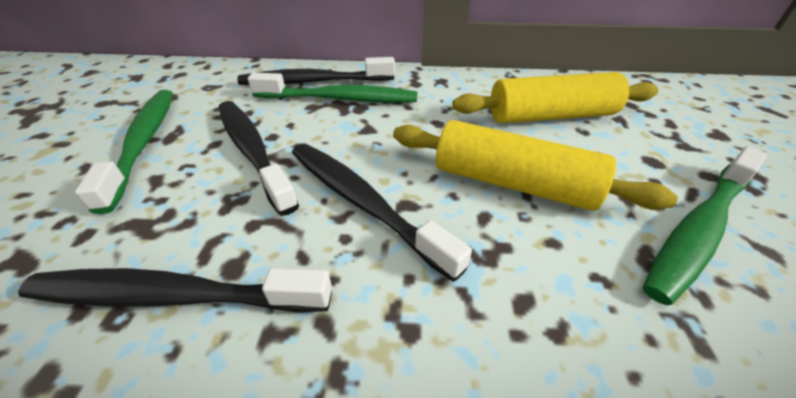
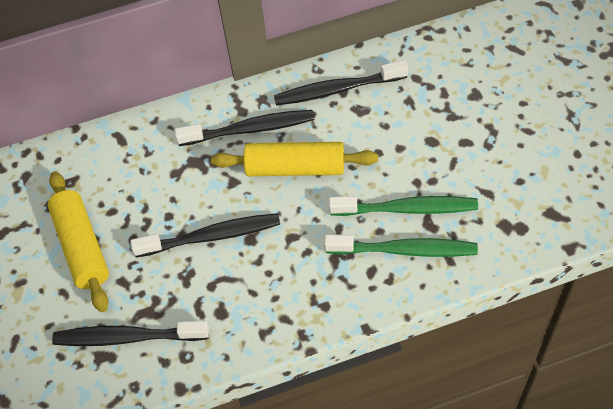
green toothbrush: [75,90,173,214] [248,73,418,103] [643,146,767,305] = 3 -> [324,235,478,257] [329,196,478,216] = 2

